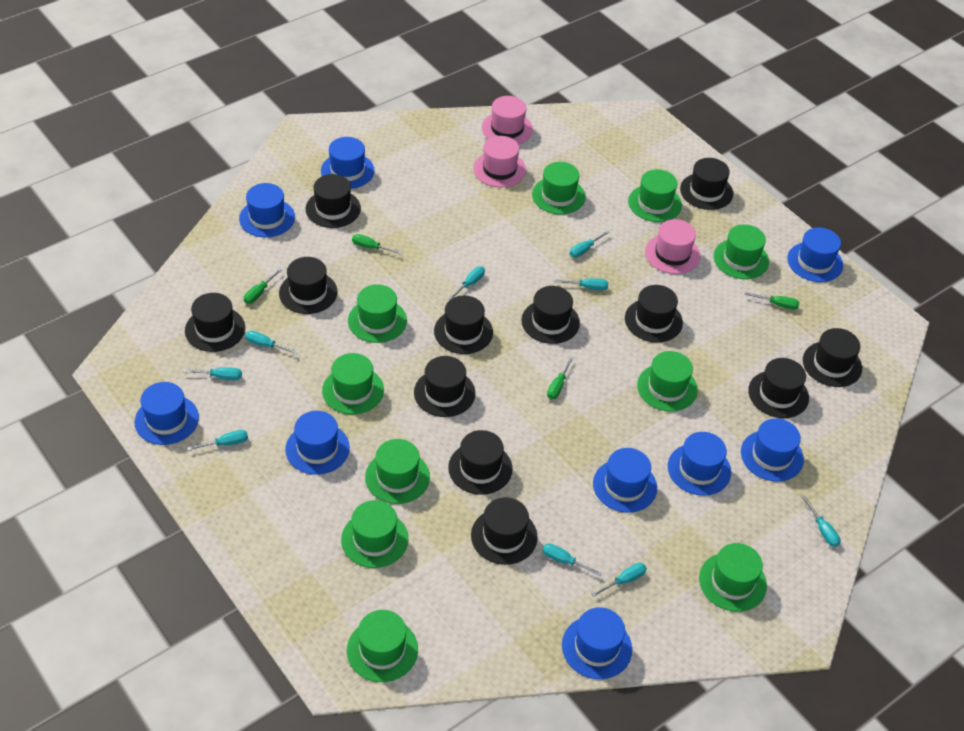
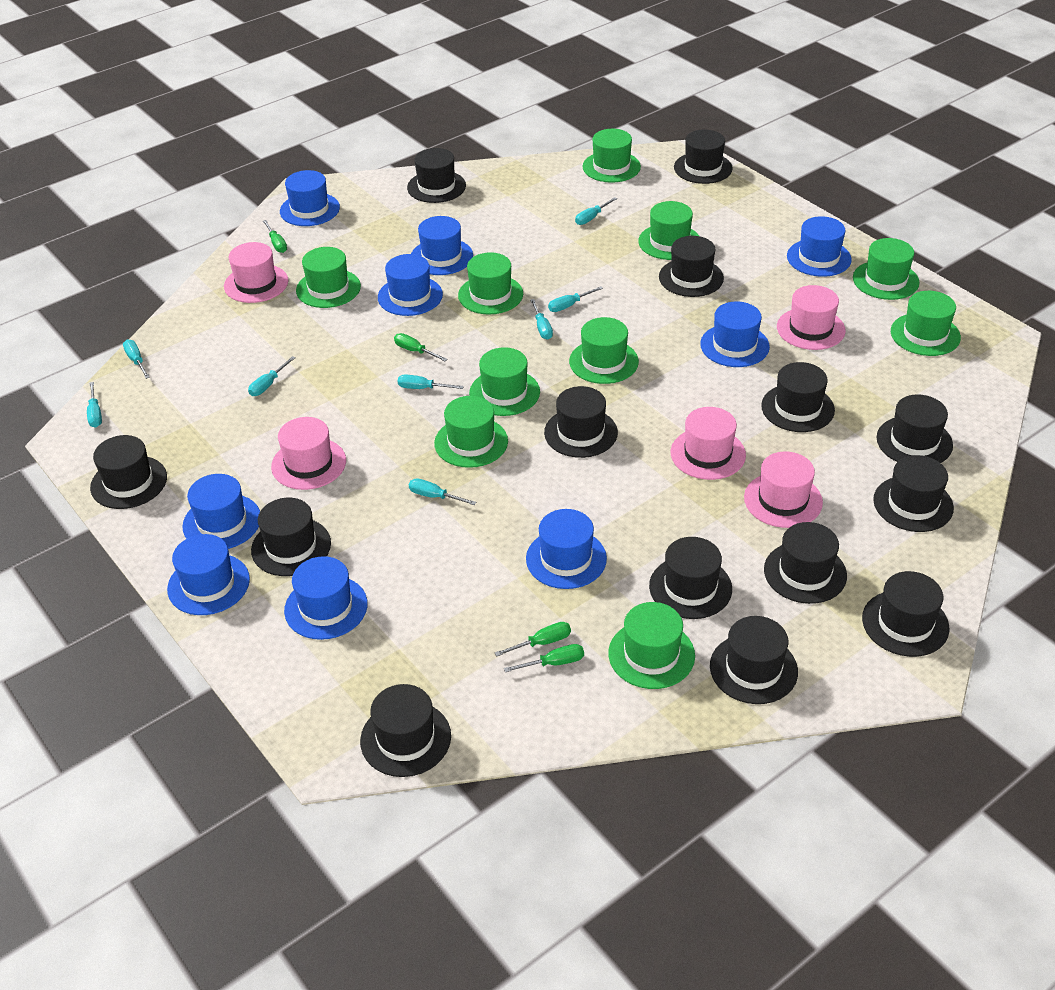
black hat: [185,293,245,352] [279,257,337,314] [306,174,361,228] [414,356,475,417] [434,295,493,354] [448,430,513,495] [471,497,538,565] [521,286,580,344] [625,285,683,342] [680,158,733,210] [748,358,809,418] [803,328,862,387] = 12 -> [90,435,167,509] [251,498,331,576] [360,684,451,777] [407,148,466,203] [544,386,618,458] [649,537,732,619] [659,236,724,297] [674,130,733,184] [710,616,798,704] [761,362,835,432] [764,522,847,604] [862,571,949,657] [873,455,954,532] [876,394,953,463] = 14
pink hat: [473,136,526,188] [482,96,533,145] [645,219,701,274] = 3 -> [224,242,288,303] [271,417,346,490] [671,407,746,480] [744,451,823,528] [777,285,846,350] = 5
turquoise screwdriver: [183,367,242,380] [187,430,248,451] [245,331,298,354] [448,266,485,300] [543,543,602,576] [554,278,608,290] [570,230,610,258] [592,563,647,597] [802,496,841,547] = 9 -> [87,382,102,427] [123,340,150,379] [248,356,296,396] [398,374,464,389] [409,478,476,505] [530,299,553,340] [548,286,603,312] [575,197,617,225] = 8

